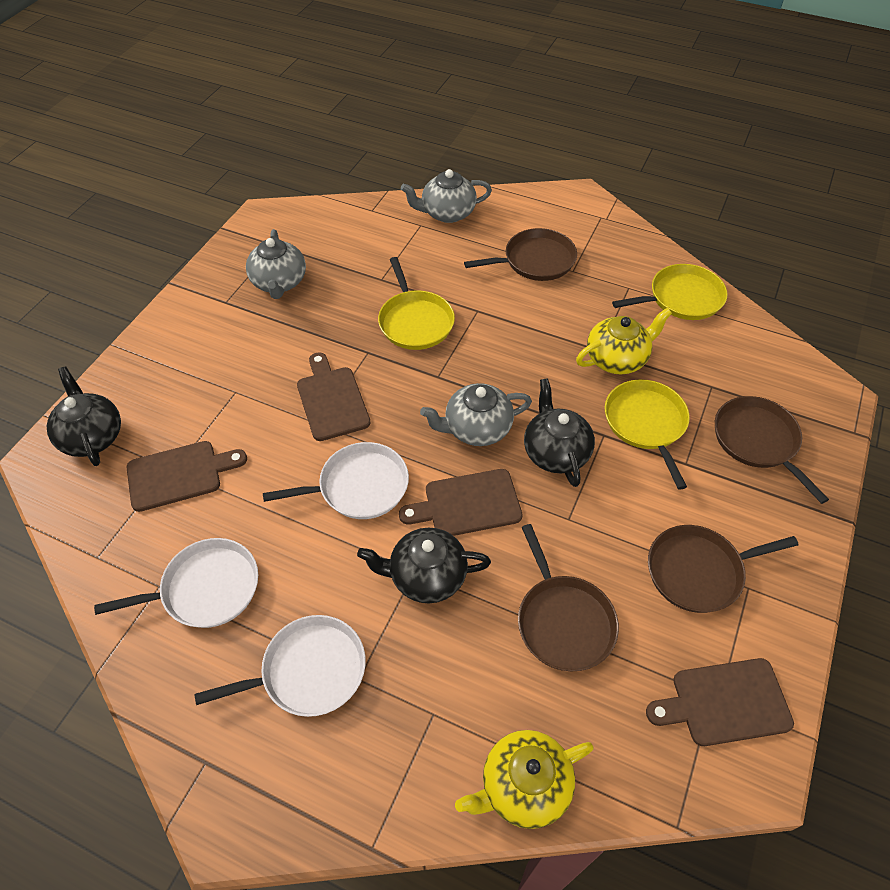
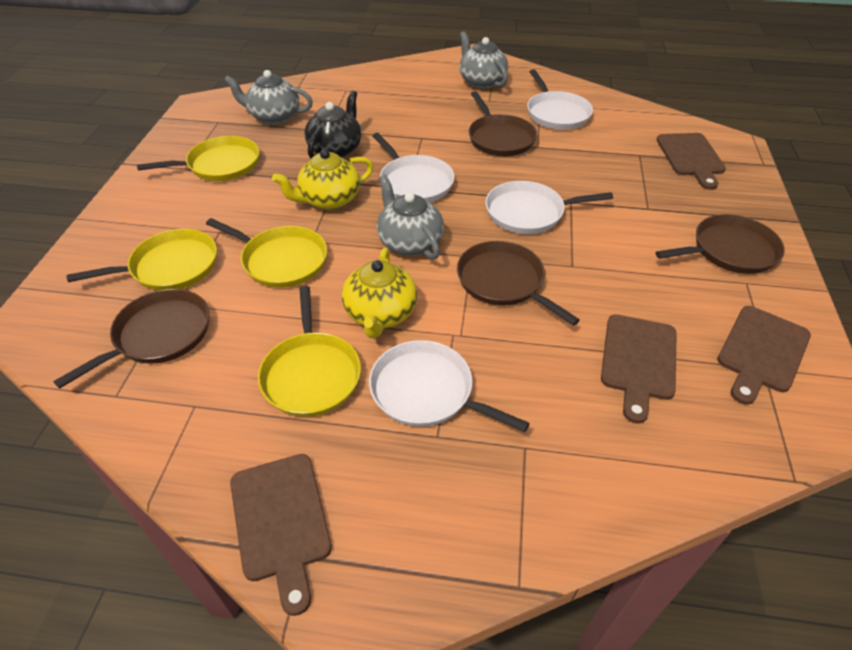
black teapot: [47,366,121,466] [357,528,491,603] [524,378,595,487] = 3 -> [305,91,362,158] = 1
white pan: [94,538,258,628] [194,615,366,717] [263,442,409,519] = 3 -> [369,340,530,432] [372,133,454,202] [485,181,613,234] [527,69,593,130] = 4
yellow pan: [378,257,455,350] [605,379,690,490] [612,264,728,320] = 3 -> [67,229,217,291] [137,136,260,181] [206,218,327,288] [258,286,361,417] = 4

